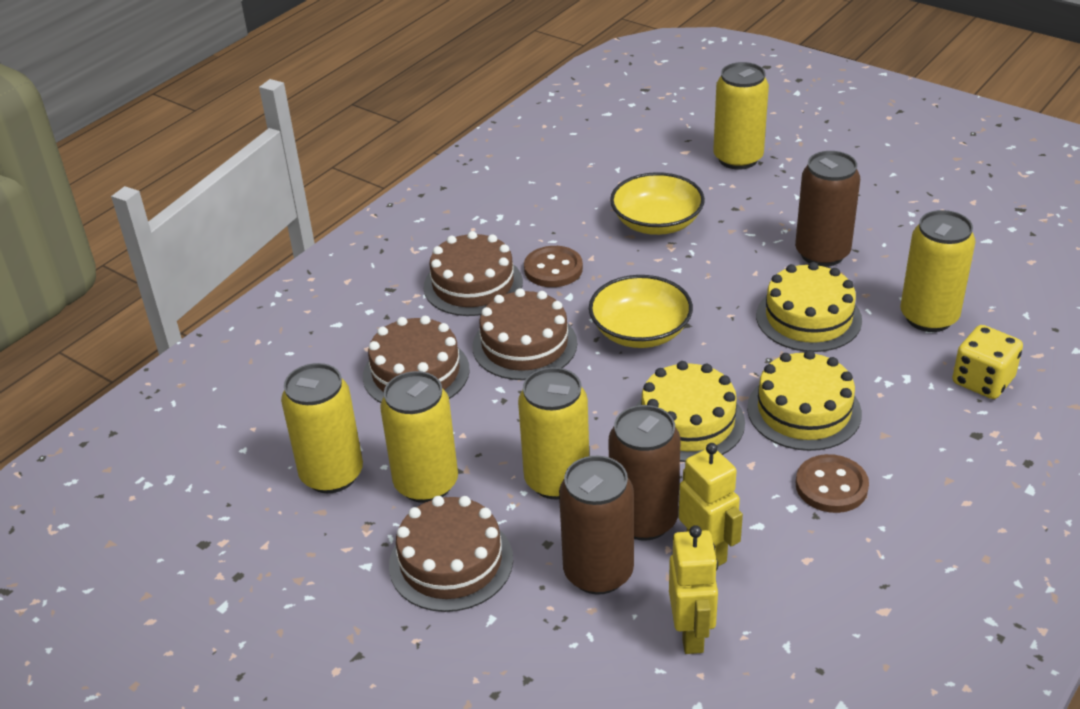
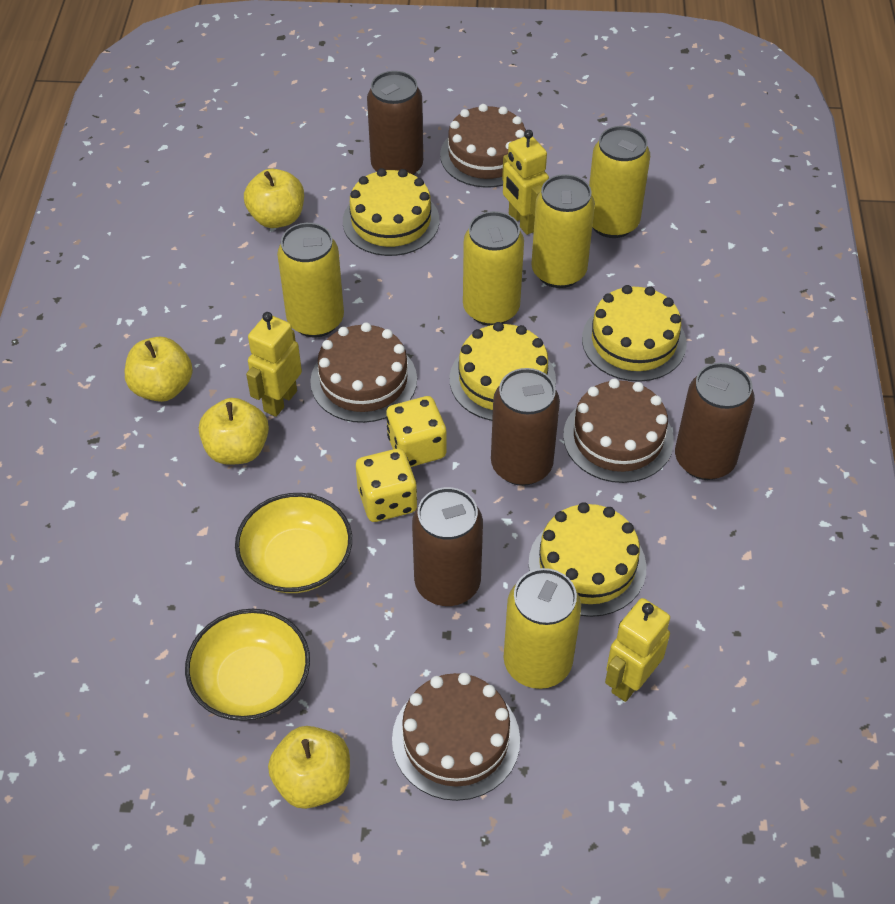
brown button: [524,246,583,287] [796,454,869,513] = 2 -> none = 0
brown can: [559,456,634,595] [608,405,681,541] [795,151,860,267] = 3 -> [367,71,423,175] [412,487,483,606] [491,368,560,486] [675,363,755,480] = 4
yellow apple: none = 0 -> [125,337,193,402] [199,398,269,465] [244,169,304,228] [268,726,350,809] = 4
yellow cake: [636,361,745,462] [747,350,862,451] [756,262,862,352] = 3 -> [343,168,439,256] [450,322,556,421] [529,502,646,617] [582,285,687,382] = 4
yellow dice: [952,325,1023,399] = 1 -> [356,448,417,522] [386,396,446,467] = 2
yellow robot: [669,525,718,654] [679,443,743,566] = 2 -> [246,312,302,417] [502,130,549,235] [605,598,670,702] = 3

